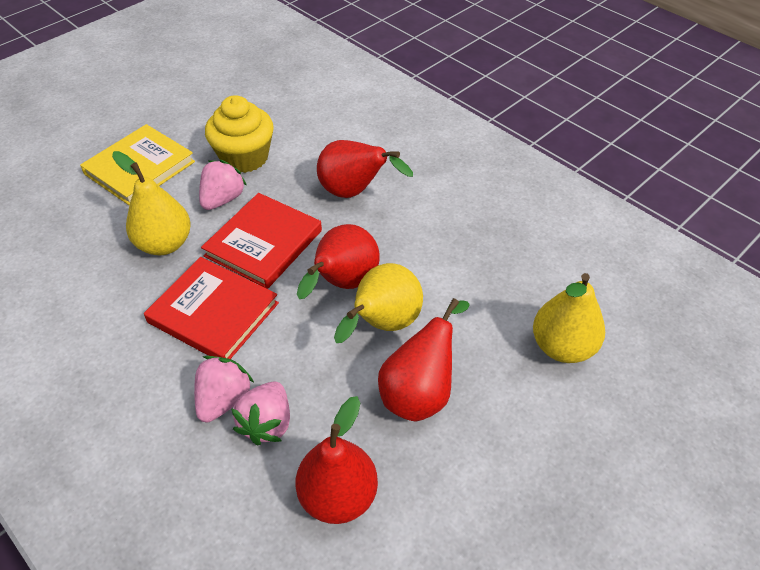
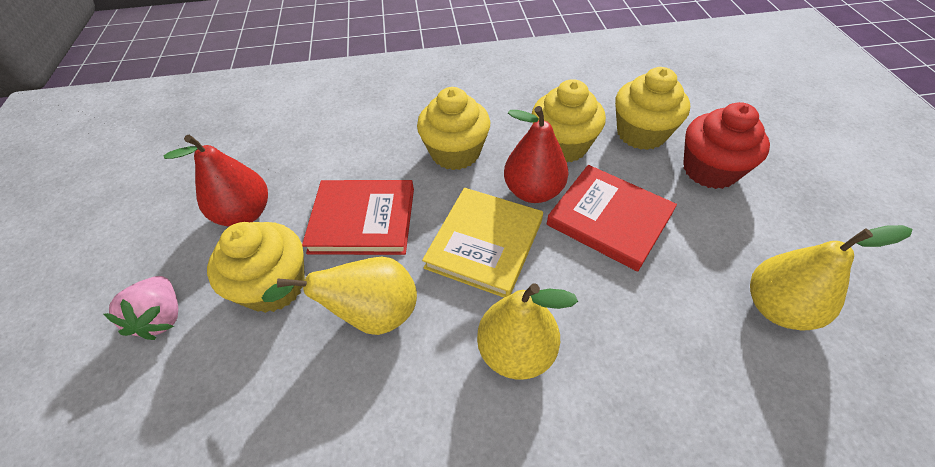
pink strawberry: [194,356,254,423] [199,160,247,210] [231,381,290,445] = 3 -> [103,276,178,340] = 1
red cupcake: none = 0 -> [683,102,770,189] = 1
red pear: [296,396,378,524] [297,224,380,299] [317,140,413,198] [378,298,470,422] = 4 -> [163,135,268,227] [504,106,568,203] = 2
yellow cupcake: [205,95,274,173] = 1 -> [207,222,305,313] [417,87,490,170] [532,79,606,162] [615,67,690,150] = 4

